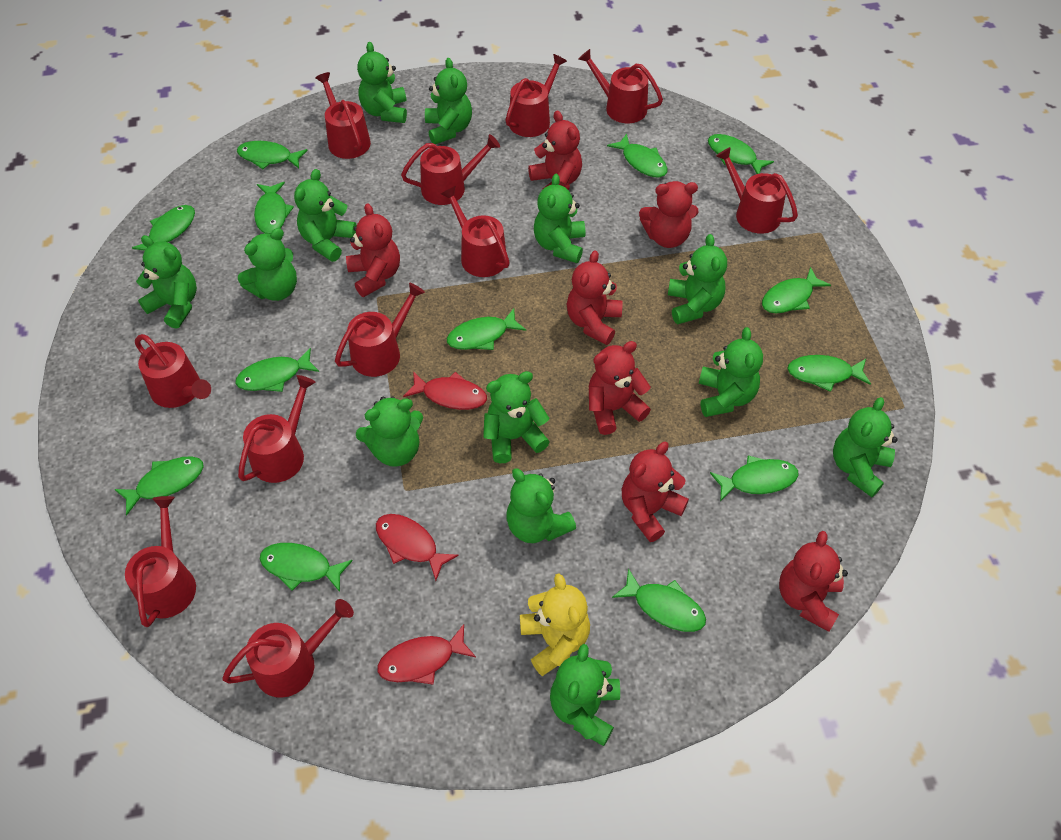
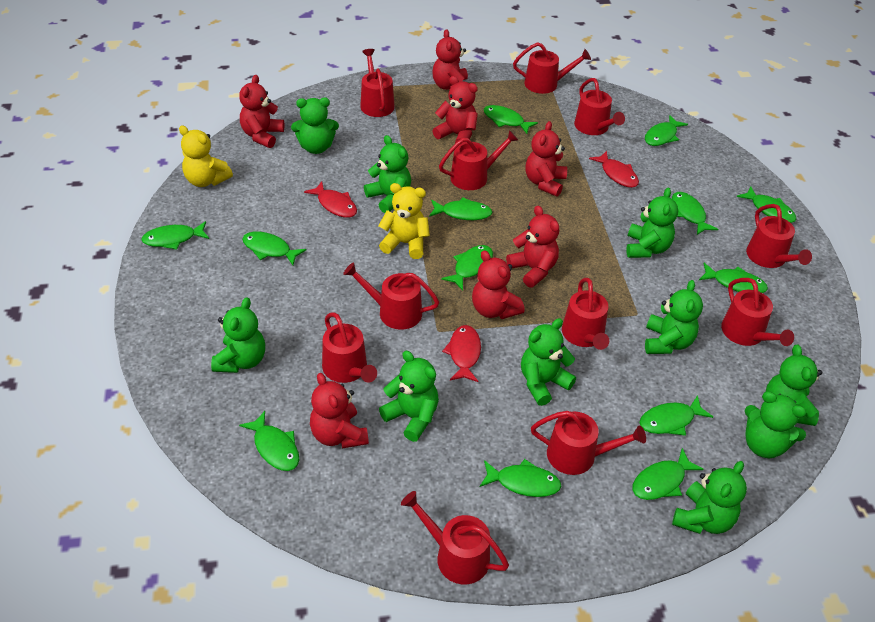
green teddy bear: [136,235,197,329] [238,228,297,301] [294,169,357,262] [356,396,423,467] [357,42,407,123] [425,58,472,144] [483,371,550,463] [506,468,576,543] [534,174,585,263] [550,644,620,746] [668,234,727,324] [699,327,763,417] [833,397,898,497] = 13 -> [211,297,265,373] [291,97,339,154] [364,135,411,213] [379,351,439,442] [521,318,576,406] [626,188,678,258] [645,280,703,354] [672,461,747,534] [745,391,806,458] [766,344,822,426] = 10
yellow teddy bear: [520,573,590,676] = 1 -> [179,126,233,187] [378,183,430,259] = 2

